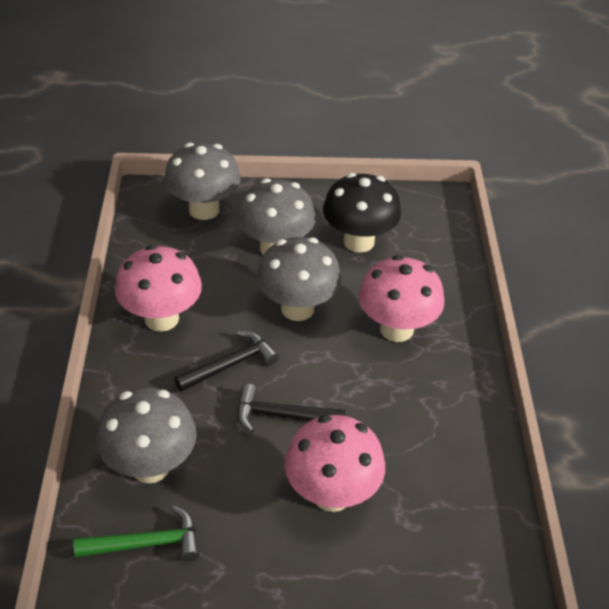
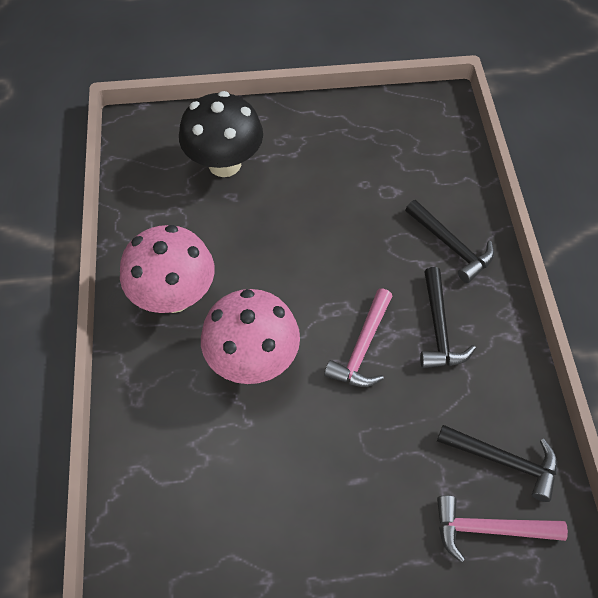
black hammer: [174,331,279,392] [237,384,345,433] = 2 -> [405,200,494,283] [420,267,476,368] [437,425,557,502] = 3
green hammer: [74,505,200,561] = 1 -> none = 0
grey mushroom: [96,387,197,483] [164,143,241,220] [236,178,316,255] [257,237,341,321] = 4 -> none = 0
pink hammer: none = 0 -> [324,288,392,387] [437,495,568,563] = 2
pink mushroom: [115,245,202,332] [284,415,385,512] [358,255,444,342] = 3 -> [120,225,215,313] [201,289,300,384] = 2

